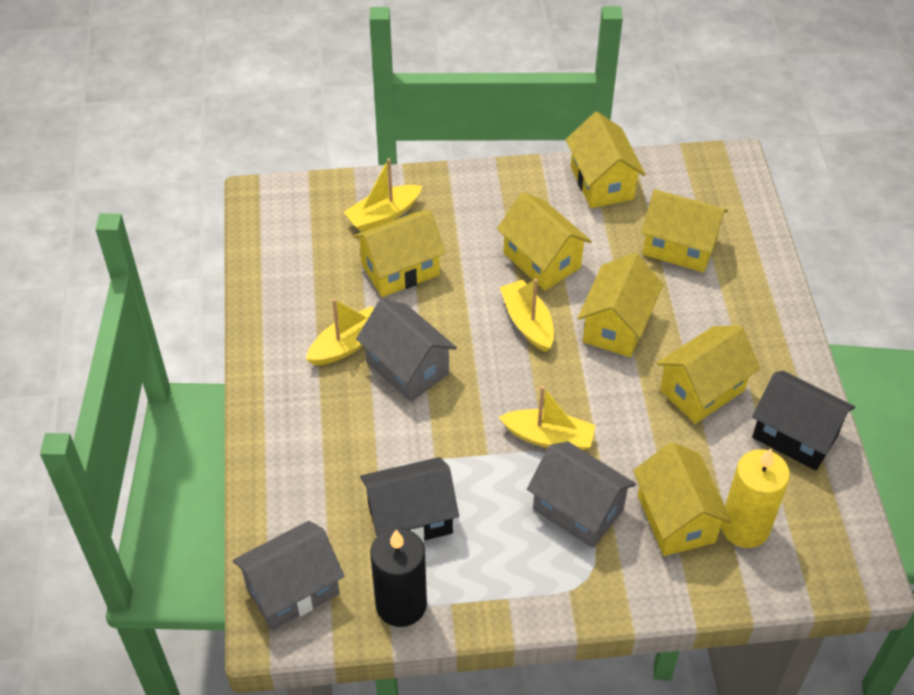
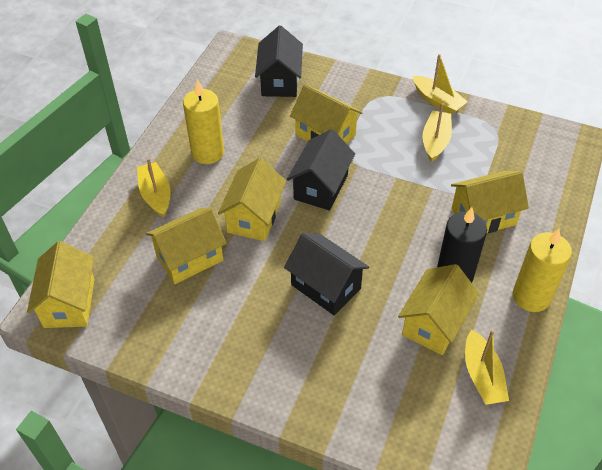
black house: [360,457,459,542] [752,371,855,471] = 2 -> [255,26,303,97] [284,233,369,315] [287,129,355,211] = 3
grey house: [233,521,344,630] [356,300,457,402] [527,441,636,548] = 3 -> none = 0
yellow candle: [721,449,790,548] = 1 -> [183,79,224,164] [513,229,572,312] = 2
yellow house: [353,210,446,297] [497,192,592,291] [566,112,646,208] [578,253,663,357] [633,442,732,556] [641,189,728,273] [657,326,760,424] = 7 -> [27,241,95,328] [146,208,226,284] [218,158,286,241] [290,85,362,144] [398,264,479,355] [451,171,529,233] = 6

